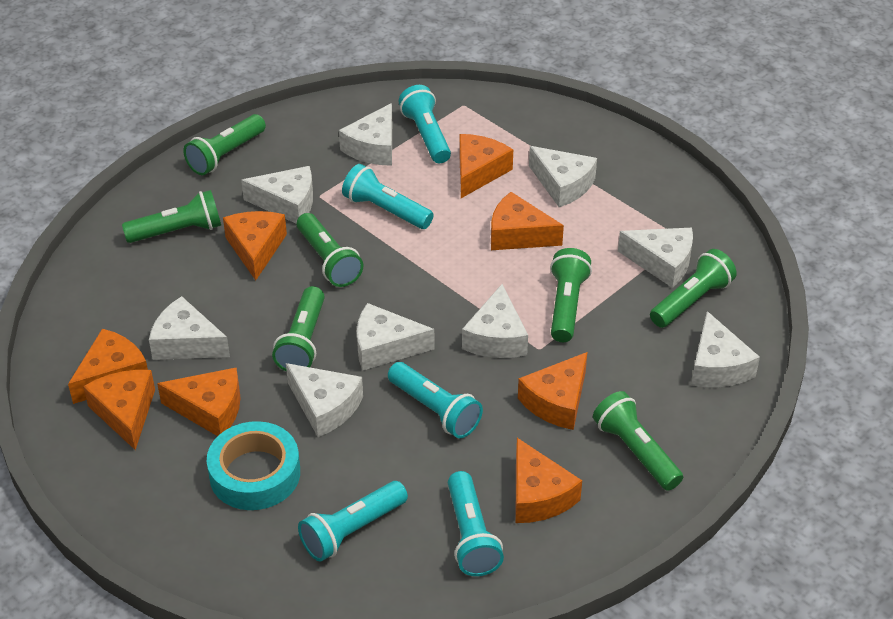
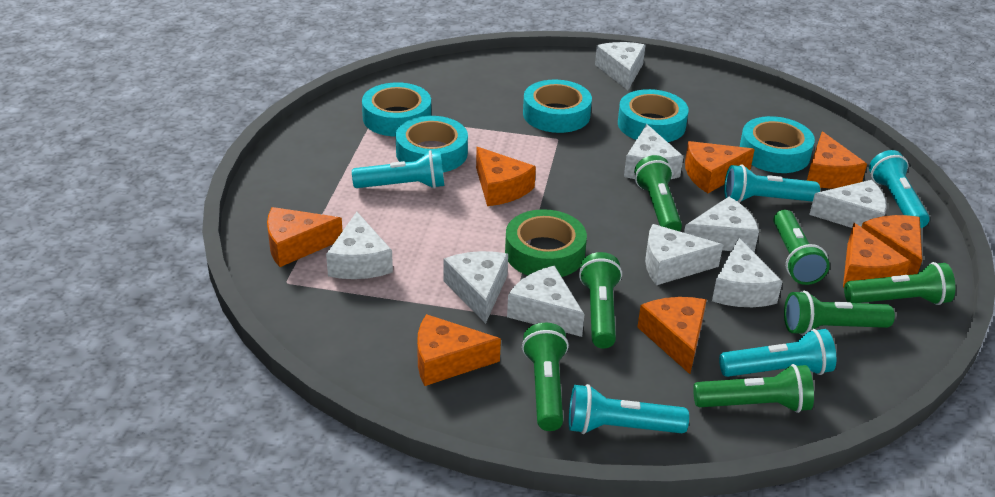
green tape: none = 0 -> [505,209,587,277] = 1
turquoise tape: [207,421,300,510] = 1 -> [362,82,431,136] [396,116,468,172] [523,80,592,133] [618,89,689,142] [740,116,815,173] = 5

